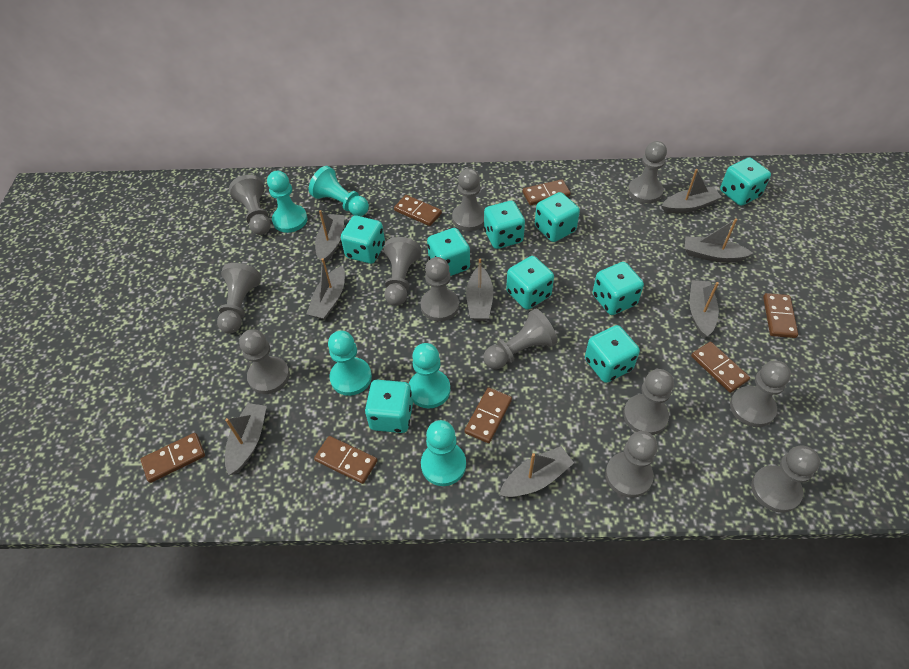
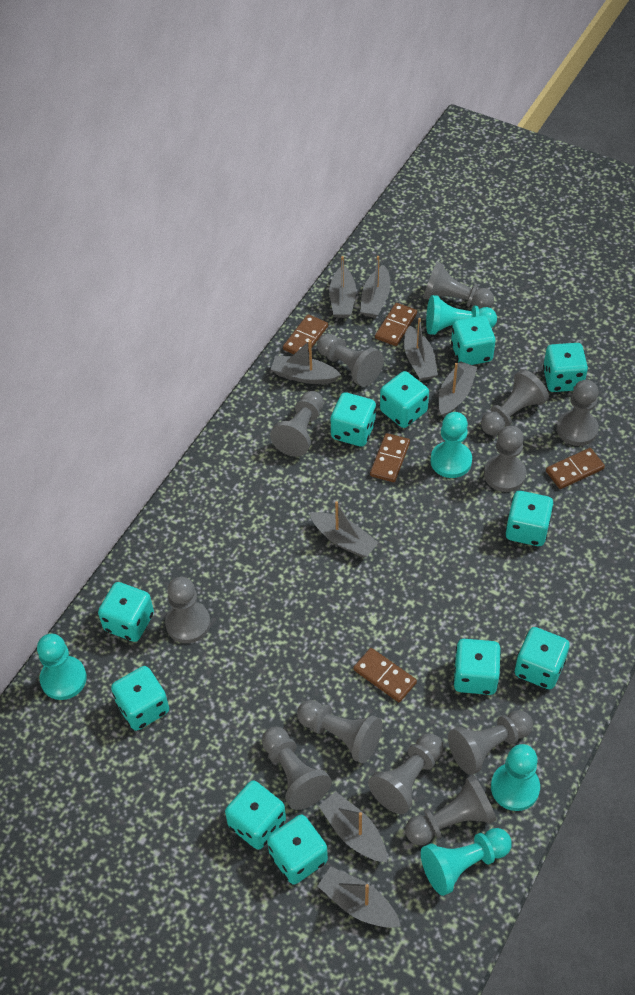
brown domino: [140,433,205,483] [314,436,377,484] [394,195,442,226] [464,387,512,443] [523,179,571,205] [691,342,750,393] [763,293,798,338] = 7 -> [283,314,328,354] [353,648,417,702] [370,433,410,482] [375,303,417,346] [546,448,605,489] = 5
turquoise dice: [341,215,385,264] [365,380,413,433] [427,228,470,276] [484,201,525,249] [506,256,554,310] [535,192,580,242] [585,325,640,383] [593,262,644,315] [720,158,771,206] = 9 -> [98,582,154,642] [111,666,169,731] [225,780,286,850] [267,815,328,885] [331,392,376,447] [380,371,429,428] [451,315,495,365] [453,639,501,695] [505,491,554,546] [515,627,570,689] [543,343,588,392] = 11

